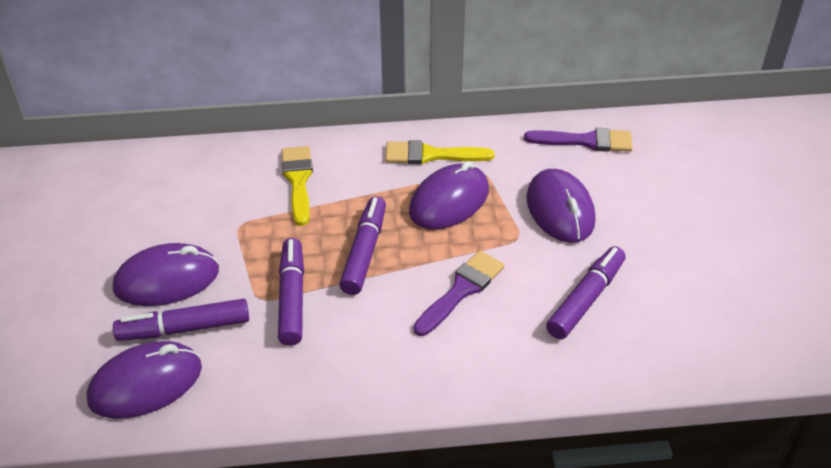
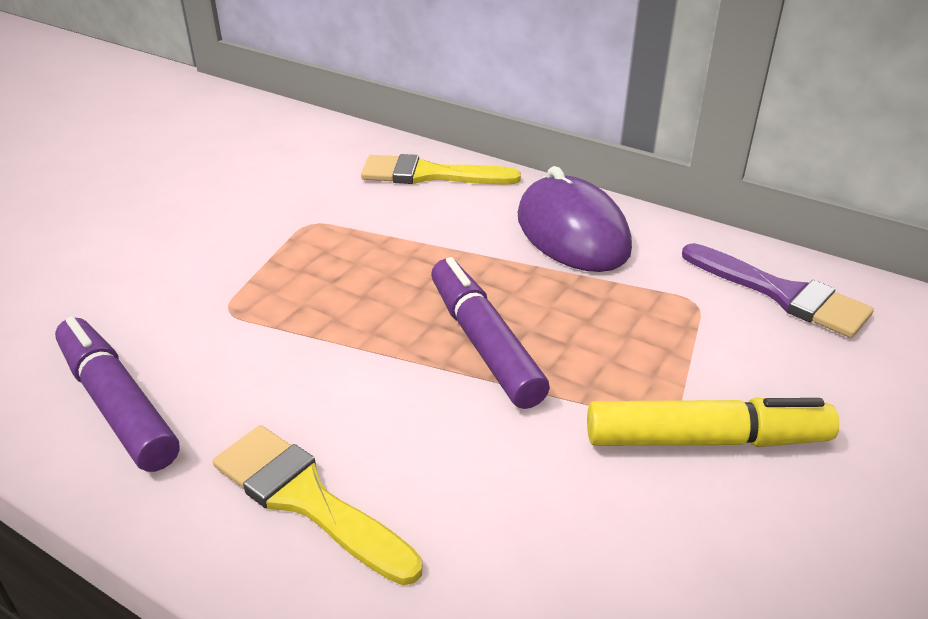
purple brush: [414,251,504,336] [524,128,633,152] = 2 -> [682,243,874,338] = 1
purple marker: [113,299,249,341] [278,238,304,346] [339,196,386,295] [546,246,626,339] = 4 -> [55,316,180,472] [431,257,550,409] = 2
purple mouse: [87,341,202,419] [113,243,219,306] [409,161,489,229] [526,169,595,243] = 4 -> [518,166,632,272] = 1
yellow marker: none = 0 -> [587,398,839,447] = 1

